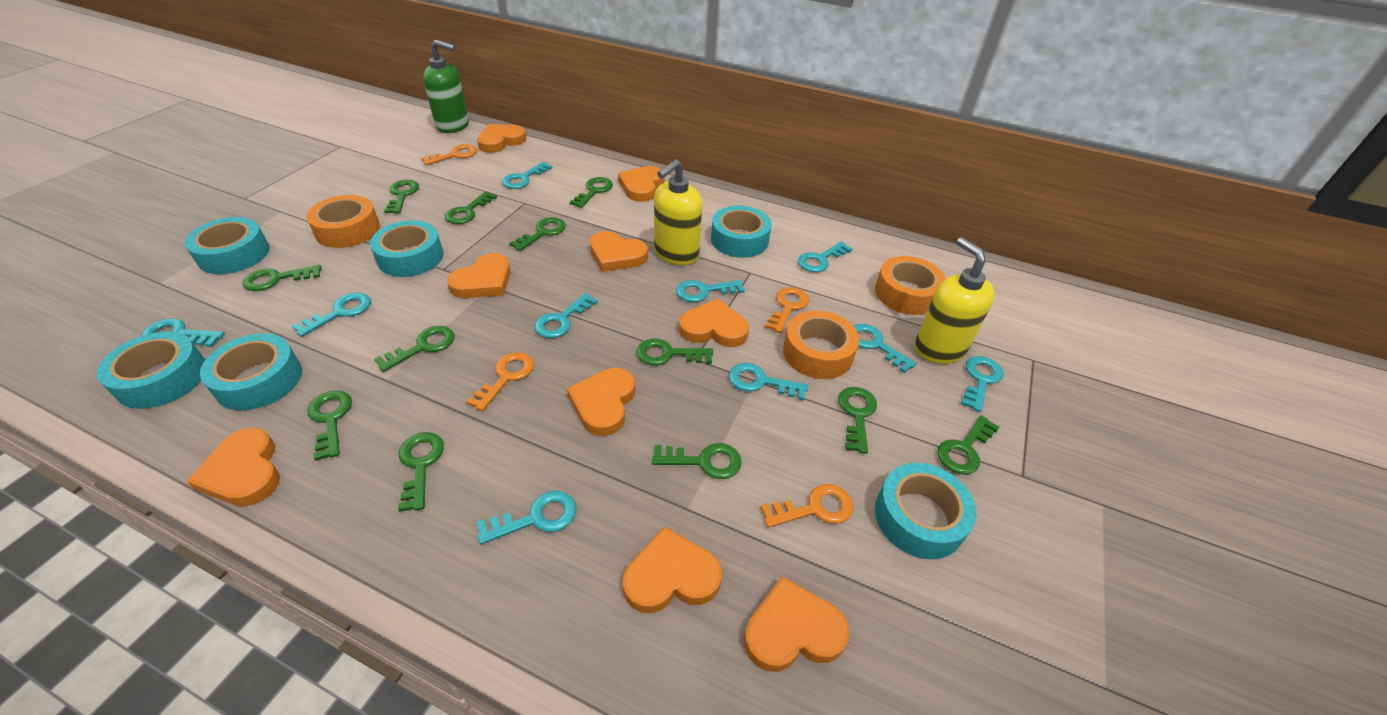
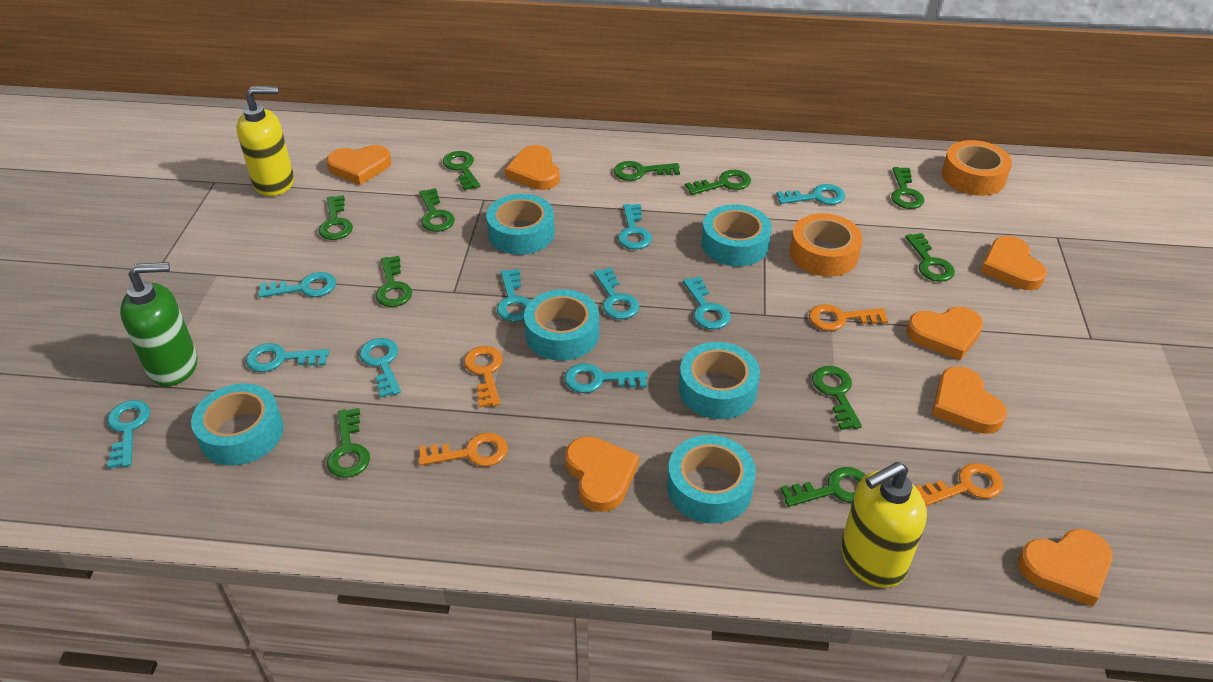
green key: [242,265,322,291] [307,390,352,461] [374,326,455,372] [384,180,419,214] [398,432,444,512] [445,191,497,224] [509,217,566,251] [570,177,613,208] [636,339,713,365] [652,443,742,479] [838,387,877,454] [937,415,999,475] = 12 -> [318,195,353,240] [327,408,370,478] [376,256,412,307] [419,188,455,232] [443,151,480,191] [614,161,680,181] [685,170,751,195] [781,467,865,507] [812,366,862,430] [891,167,925,209] [905,233,955,282] = 11
orange heart: [186,427,280,506] [447,253,511,298] [477,124,526,153] [567,368,635,436] [589,231,648,272] [618,166,664,202] [623,527,722,613] [679,299,749,347] [744,577,850,672] = 9 -> [326,145,391,185] [505,145,560,190] [565,436,639,512] [906,307,983,360] [932,366,1007,434] [980,236,1047,290] [1018,529,1112,607] = 7
orange tape: [306,195,380,248] [783,310,859,379] [875,256,946,315] = 3 -> [790,214,863,276] [942,140,1012,196] = 2

